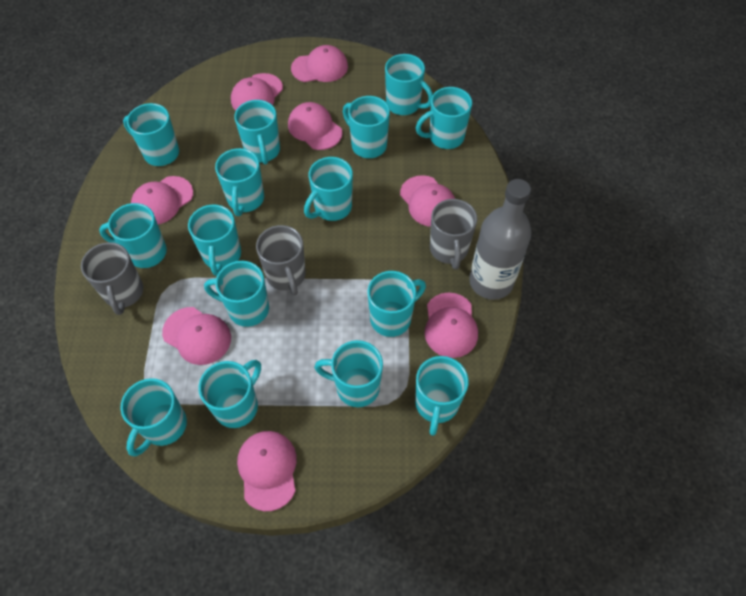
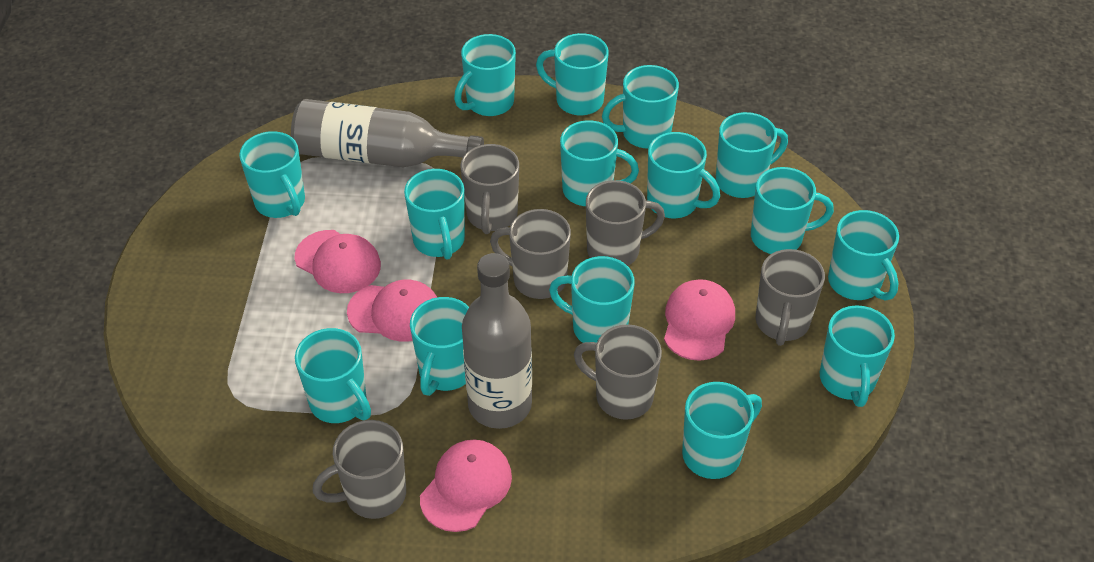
grey bottle: [469,179,531,300] = 1 -> [291,99,484,167] [462,253,532,429] = 2
grey mug: [81,242,143,315] [256,225,306,295] [430,199,477,270] = 3 -> [312,420,406,519] [461,144,519,234] [490,209,571,299] [574,324,662,420] [586,180,665,266] [756,249,825,346] = 6
pink cap: [131,176,193,225] [162,307,231,365] [231,73,283,111] [237,431,297,511] [288,102,342,150] [291,45,348,82] [400,175,455,227] [424,293,478,358] = 8 -> [294,230,381,293] [347,279,437,342] [420,439,512,532] [664,279,735,361] = 4

